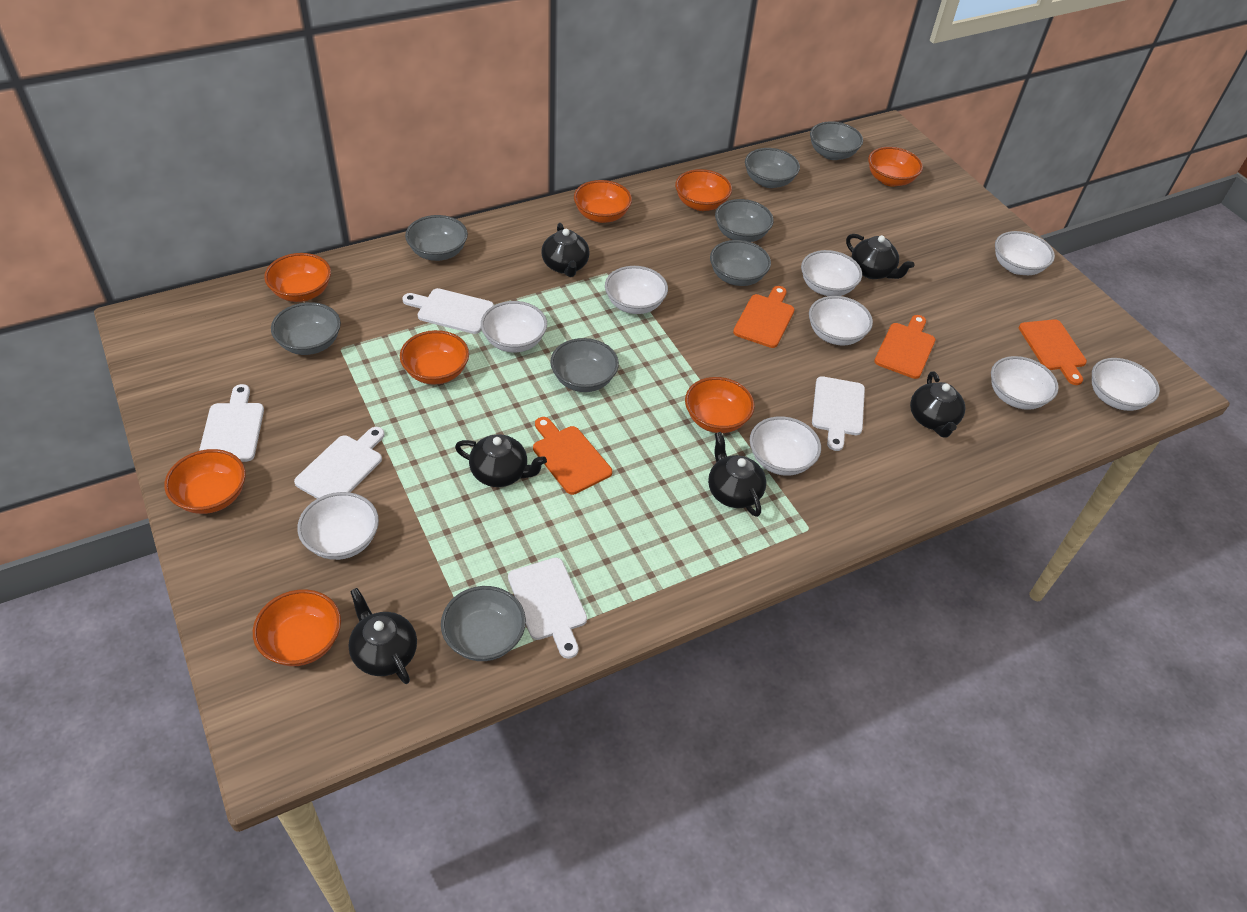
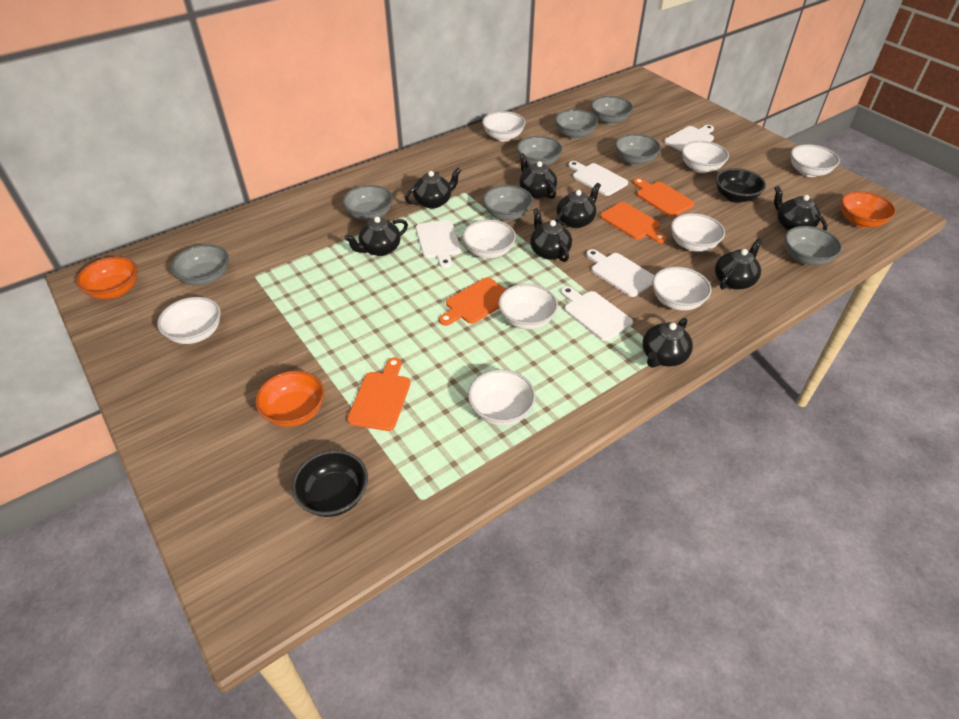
black bowl: none = 0 -> [292,450,368,517] [715,168,766,203] = 2
black teapot: [348,588,417,684] [455,435,547,487] [541,223,590,277] [708,432,766,517] [846,234,915,279] [910,371,965,438] = 6 -> [344,217,408,256] [405,168,461,209] [519,153,557,199] [530,208,572,262] [556,183,601,228] [642,318,693,368] [715,239,762,290] [774,185,827,231] = 8
orange bowl: [164,449,246,514] [253,589,341,666] [264,253,331,302] [400,330,469,385] [574,180,632,223] [675,169,732,211] [685,377,755,433] [868,147,923,187] = 8 -> [76,256,137,299] [255,371,324,427] [841,191,896,228] = 3

